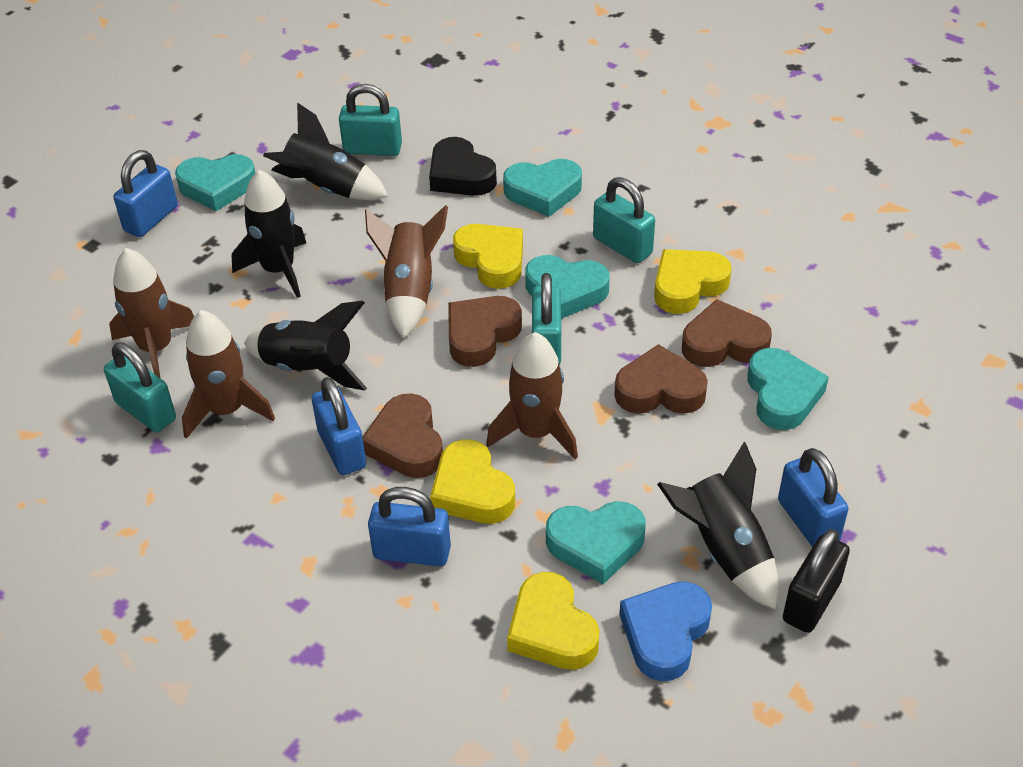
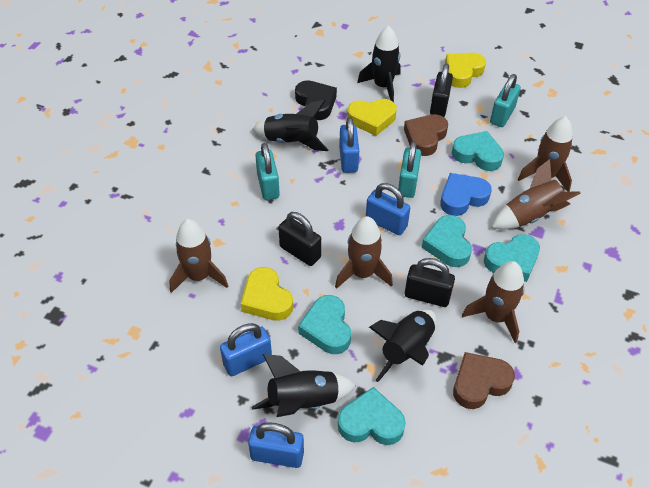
black padlock: [783,529,850,633] = 1 -> [278,212,321,266] [405,258,455,307] [430,64,453,117] = 3
brown heart: [362,393,443,478] [448,296,522,367] [614,344,708,414] [682,299,772,367] = 4 -> [404,114,448,156] [453,352,515,409] = 2
brown rocket: [109,248,194,379] [182,310,275,439] [365,205,448,338] [486,332,578,459] = 4 -> [169,219,228,293] [335,216,393,289] [462,261,524,343] [492,159,581,230] [518,116,573,192] = 5
turquoise padlock: [104,343,176,432] [339,84,402,156] [532,273,561,365] [593,177,655,263] = 4 -> [255,143,280,200] [398,141,421,198] [490,74,521,127] = 3
yellow heart: [430,439,515,524] [453,224,523,289] [507,572,599,670] [654,249,732,314] = 4 -> [241,267,293,321] [348,99,397,136] [445,53,486,88] = 3

